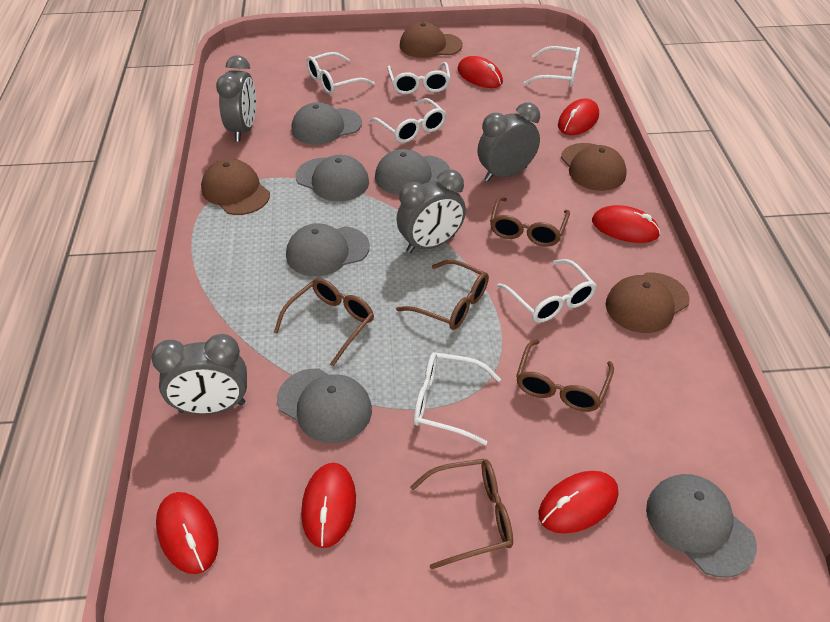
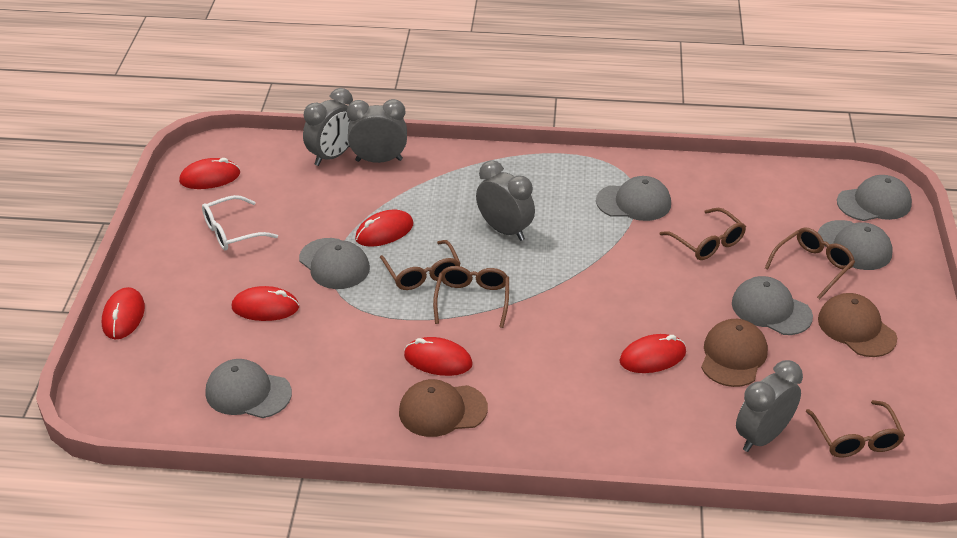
brown cap: [201,159,270,215] [400,22,463,58] [561,143,627,191] [606,273,690,333] = 4 -> [399,379,488,437] [701,319,768,387] [818,293,897,357] = 3
white glasses: [307,52,375,95] [369,98,446,143] [387,62,450,94] [414,352,501,445] [497,259,597,323] [524,46,580,87] = 6 -> [202,195,278,250] = 1

